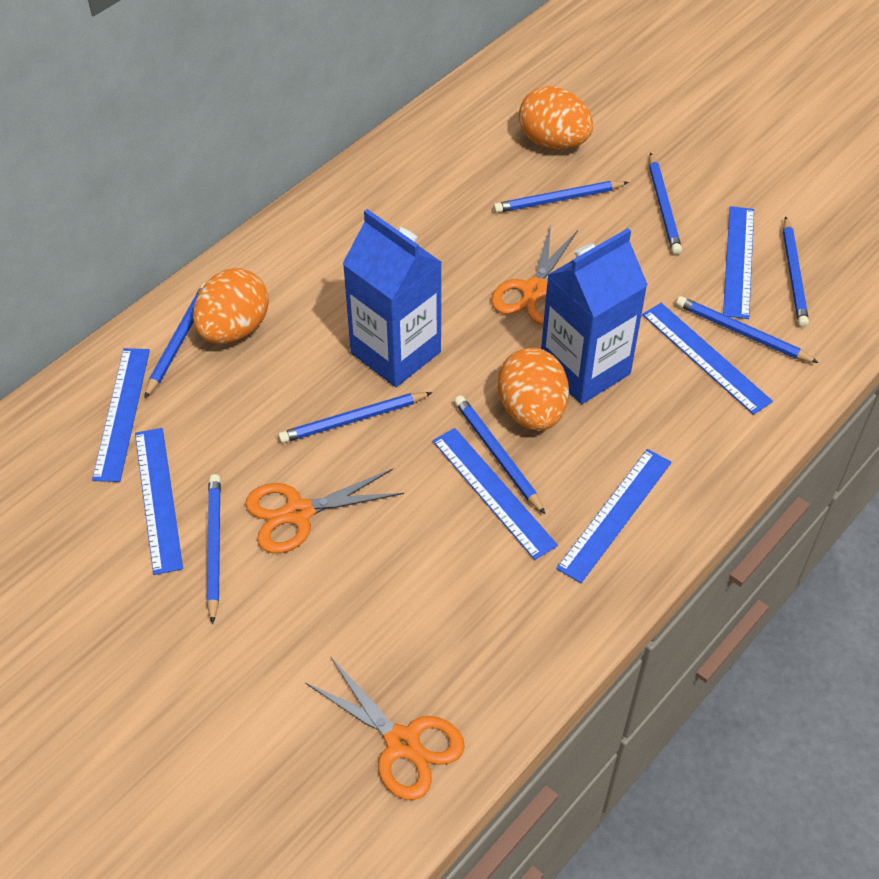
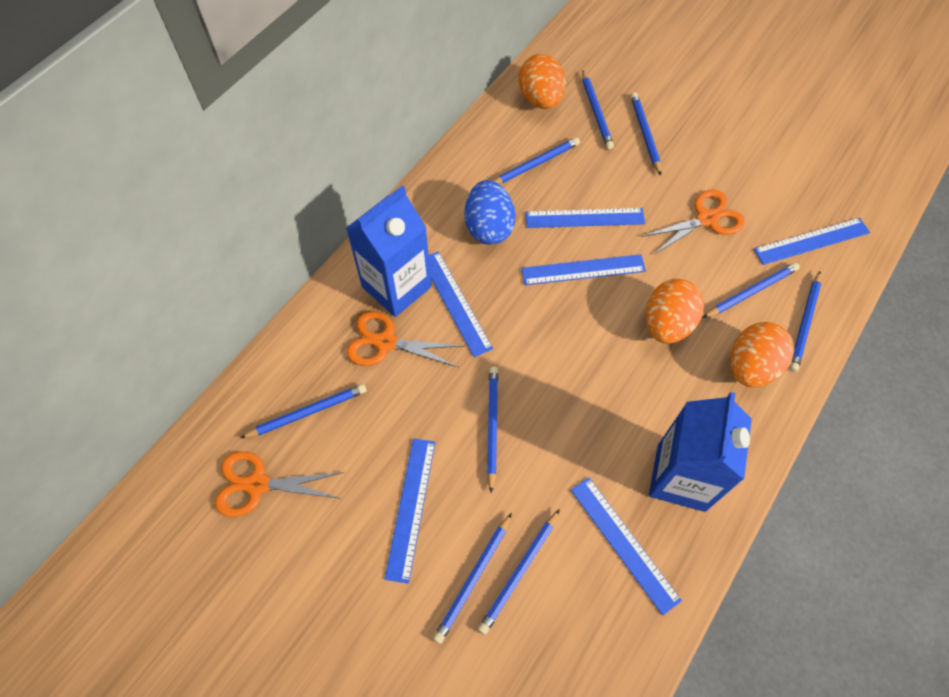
blue egg: none = 0 -> [465,180,516,245] = 1
blue pencil: [144,283,206,399] [207,474,221,624] [278,392,432,443] [454,395,545,514] [493,181,629,213] [649,153,682,255] [676,296,819,363] [783,216,809,327] = 8 -> [240,384,366,438] [433,513,512,644] [478,509,560,635] [487,367,498,493] [494,137,580,184] [582,70,614,149] [631,92,661,176] [703,262,800,318] [789,271,821,372] = 9

